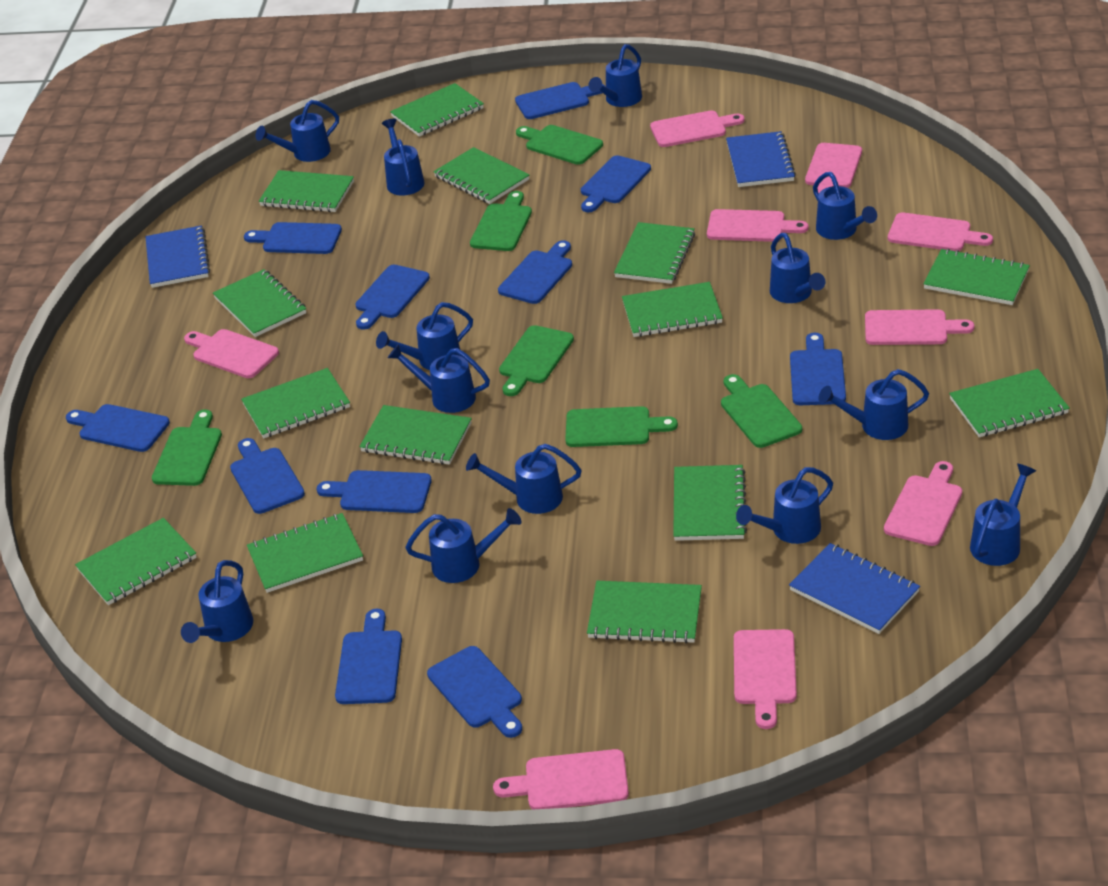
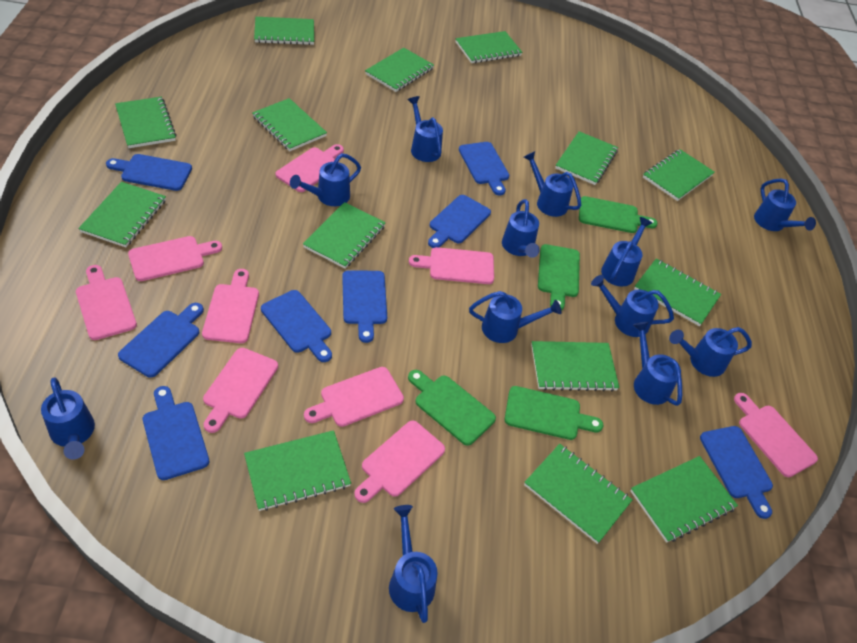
blue cutting board: [66,404,170,452] [230,438,305,514] [244,222,342,254] [317,470,432,513] [335,609,402,704] [355,265,430,330] [427,646,522,738] [498,240,572,304] [515,82,605,119] [581,155,651,212] [790,333,846,405] = 11 -> [106,154,192,191] [118,303,204,378] [143,386,209,480] [261,290,332,362] [342,270,387,343] [428,195,491,248] [459,142,510,195] [700,426,773,519] = 8
blue notebook: [145,225,210,288] [726,131,796,187] [789,543,920,634] = 3 -> none = 0
blue watering can: [181,560,253,643] [256,100,339,162] [376,302,473,370] [382,119,425,196] [388,344,490,413] [405,508,522,583] [466,444,581,514] [588,44,642,107] [736,467,833,544] [770,233,826,303] [813,172,877,240] [818,369,929,440] [970,464,1036,566] = 13 -> [41,377,95,460] [290,153,361,206] [389,505,438,623] [408,96,443,162] [469,291,562,343] [502,199,540,258] [524,151,581,217] [591,275,674,337] [601,217,652,286] [633,322,682,406] [669,327,752,377] [754,179,816,231] = 12
green cutting board: [152,409,222,486] [470,191,532,251] [499,325,574,396] [516,125,603,165] [565,406,678,447] [721,374,802,448] = 6 -> [408,370,496,446] [505,386,603,440] [538,244,580,311] [579,196,658,233] = 4

